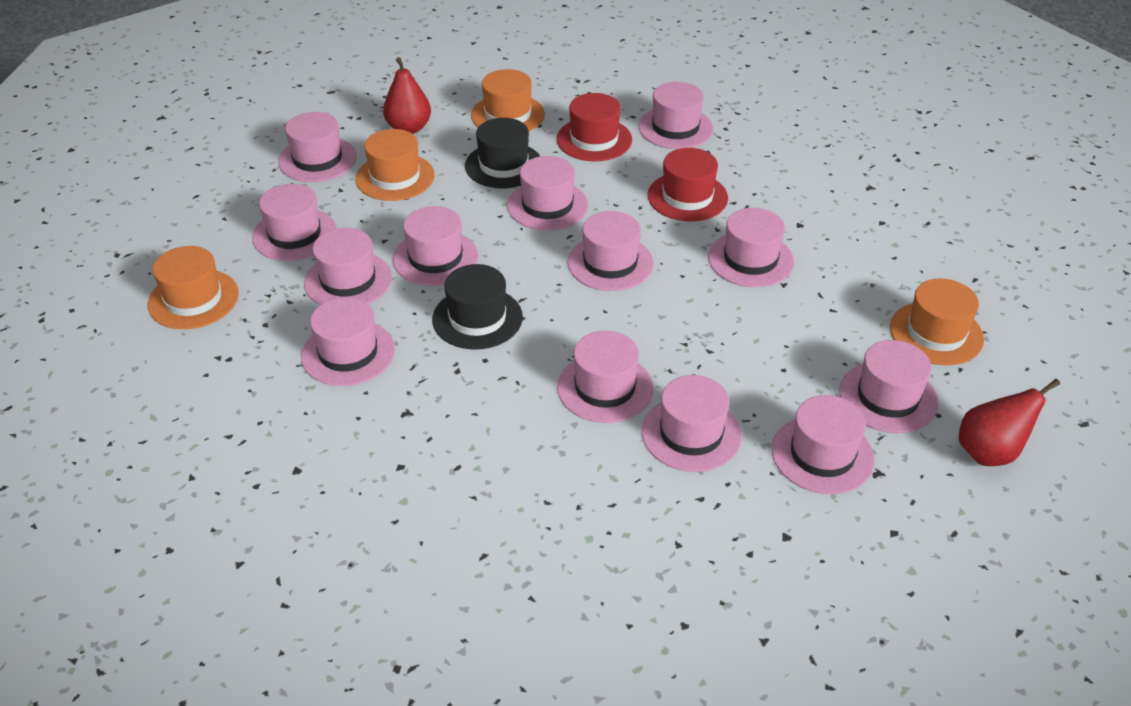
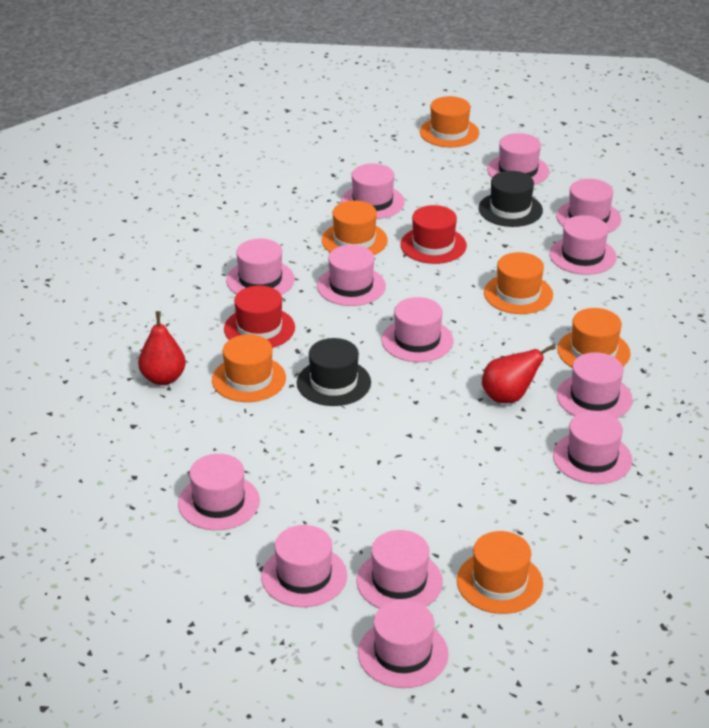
orange hat: [148,246,239,329] [355,129,435,201] [471,69,545,131] [890,278,984,365] = 4 -> [212,334,286,402] [322,201,388,255] [420,96,479,147] [457,531,543,614] [484,252,553,314] [557,308,631,367] = 6

